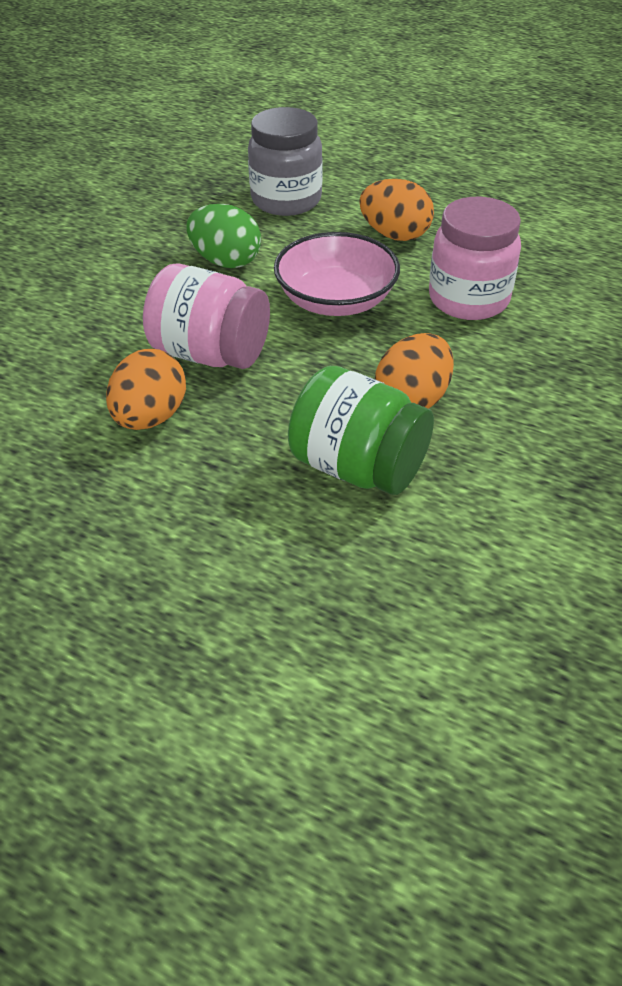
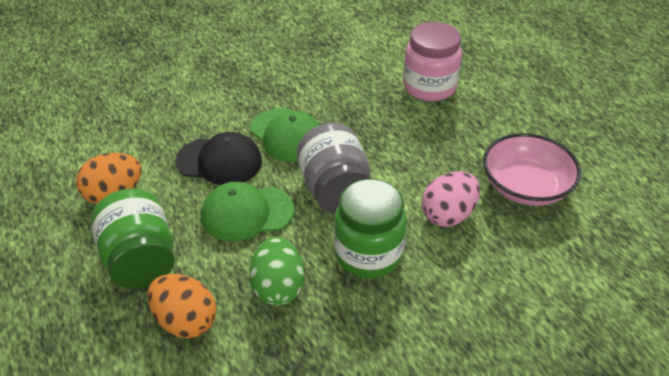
black cap: none = 0 -> [176,132,262,185] = 1
green cap: none = 0 -> [201,182,294,241] [251,108,319,162] = 2
green jar: [288,366,434,495] = 1 -> [91,189,175,289] [334,179,407,278] = 2
orange egg: [106,349,186,430] [359,179,434,241] [375,333,454,409] = 3 -> [76,153,142,204] [148,274,216,338] = 2
pink egg: none = 0 -> [422,171,480,227] = 1
pink jar: [143,263,270,369] [429,197,521,320] = 2 -> [403,22,462,101] = 1

